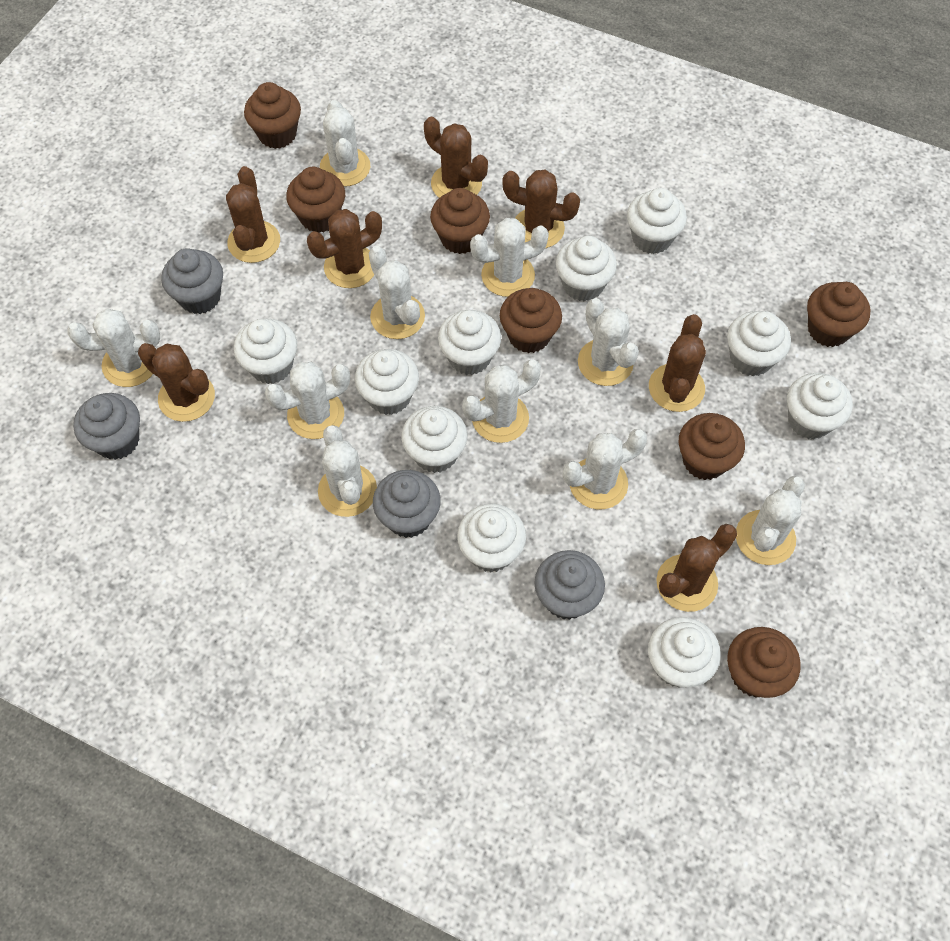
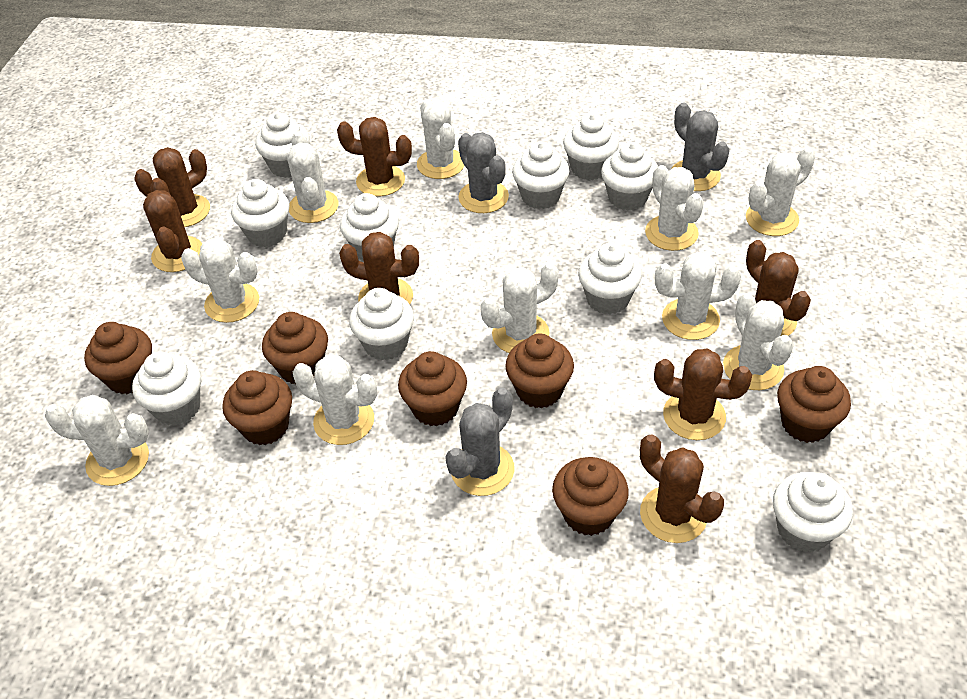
grey cactus: none = 0 -> [445,388,515,496] [458,132,509,213] [671,103,730,191] = 3
grey cupcake: [73,393,140,460] [161,248,223,314] [373,470,441,538] [534,550,605,620] = 4 -> none = 0

